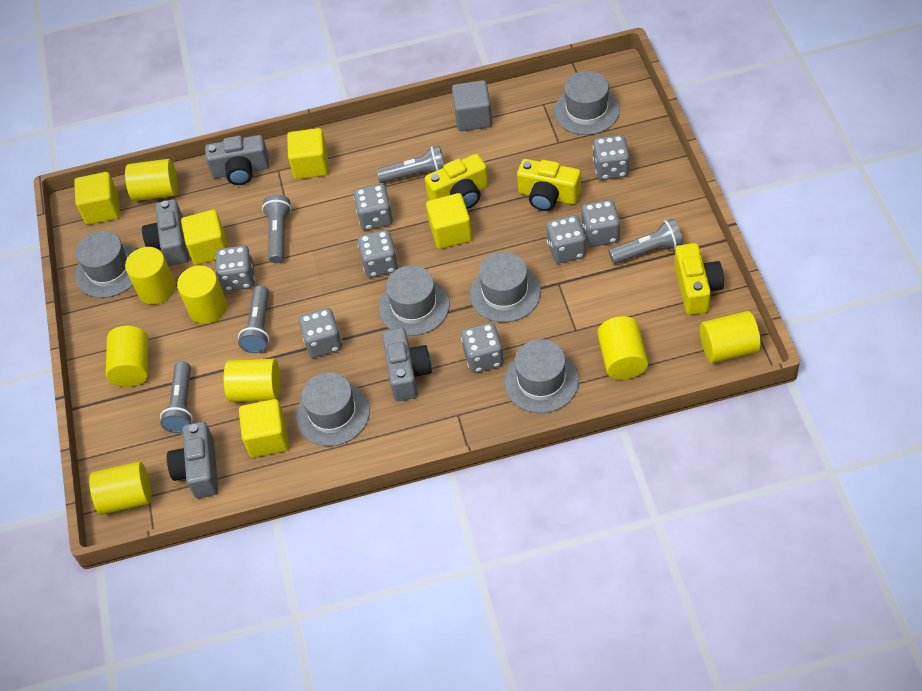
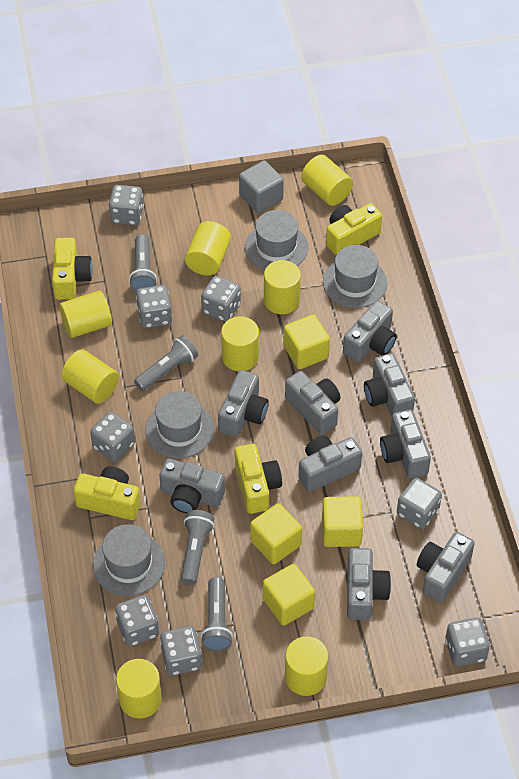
grey camera: [142,199,189,266] [167,422,218,498] [205,135,270,185] [382,328,432,401] = 4 -> [159,458,225,513] [218,370,269,437] [285,371,340,435] [298,436,362,492] [343,300,397,363] [347,548,391,620] [364,353,415,416] [380,410,431,478] [417,532,475,603] = 9
grey flashlight: [160,361,193,433] [238,285,270,353] [262,194,292,263] [376,146,445,183] [609,219,683,264] = 5 -> [129,234,157,292] [134,335,198,391] [181,510,214,585] [200,577,233,651] = 4
grey hat: [75,231,136,298] [296,372,370,446] [379,265,450,336] [470,252,541,322] [504,339,579,413] [554,71,620,135] = 6 -> [93,524,165,596] [145,391,214,458] [245,210,308,270] [323,245,387,308] = 4
yellow camera: [425,154,488,209] [517,159,581,211] [674,243,724,315] = 3 -> [52,238,93,300] [73,467,141,520] [235,444,282,514] [326,203,382,255] = 4
yellow cube: [74,172,120,225] [181,210,228,265] [239,399,289,458] [287,128,329,179] [426,193,472,249] = 5 -> [250,503,302,564] [263,564,315,626] [283,314,330,369] [322,496,363,547] = 4

